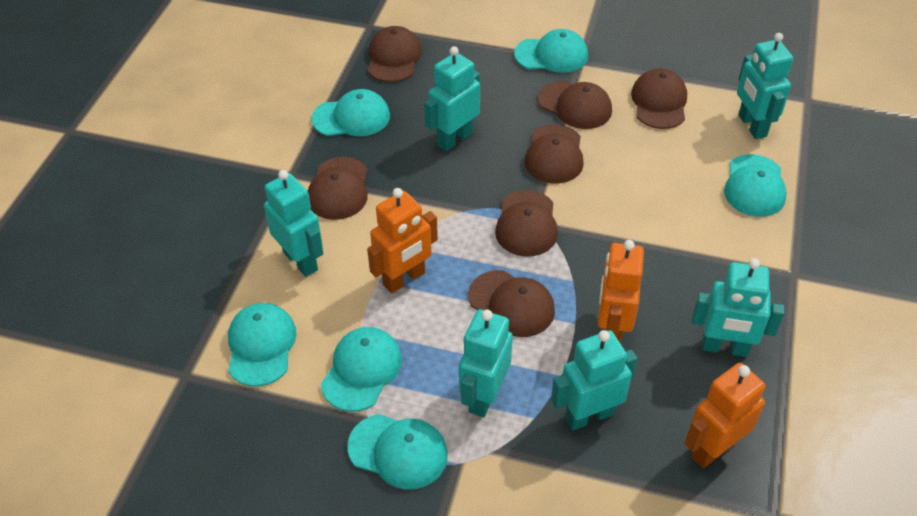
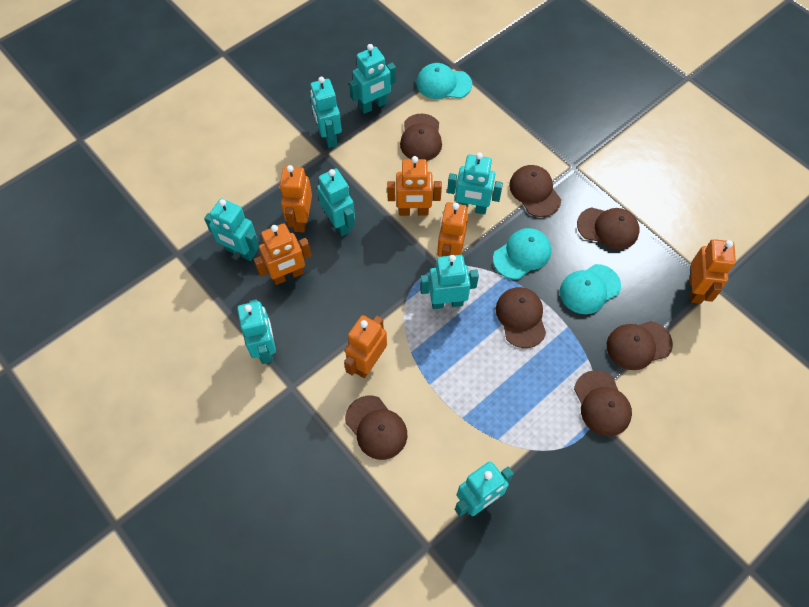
orange robot: [367,188,438,293] [598,240,644,344] [685,363,765,468] = 3 -> [254,223,312,285] [279,165,312,233] [344,315,387,378] [387,156,442,216] [437,202,468,257] [689,239,736,304] = 6
turquoise cap: [228,303,296,387] [311,89,390,136] [321,327,402,412] [347,414,448,490] [514,29,588,73] [724,154,787,217] = 6 -> [416,63,472,99] [493,228,551,279] [560,264,621,314] = 3
turquoise robot: [264,170,323,277] [424,46,480,151] [459,309,513,417] [551,330,637,431] [692,258,785,357] [737,33,793,139] = 6 -> [204,198,259,261] [237,299,276,364] [310,77,342,148] [317,169,355,236] [349,44,396,114] [420,255,479,309] [447,152,503,215] [455,461,514,517] = 8

